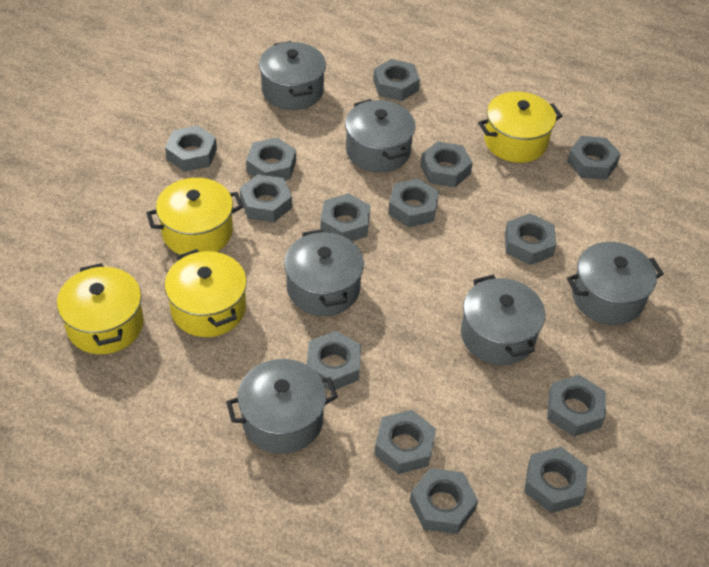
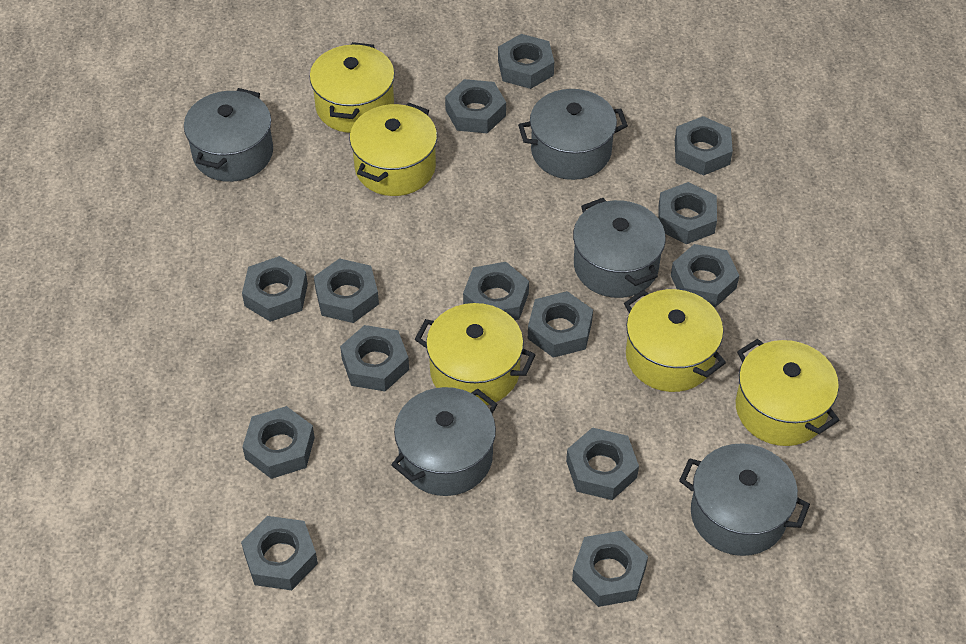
grey pot: [226,359,338,454] [259,41,326,110] [284,229,364,316] [345,99,416,173] [461,275,545,365] [567,242,664,325] = 6 -> [184,88,273,182] [391,387,498,496] [518,89,628,180] [573,198,666,298] [679,444,810,556] = 5
yellow pot: [57,263,144,354] [146,178,243,255] [164,249,247,337] [478,92,562,163] = 4 -> [310,42,395,133] [350,102,437,196] [415,303,535,405] [624,289,726,392] [736,339,840,446] = 5

